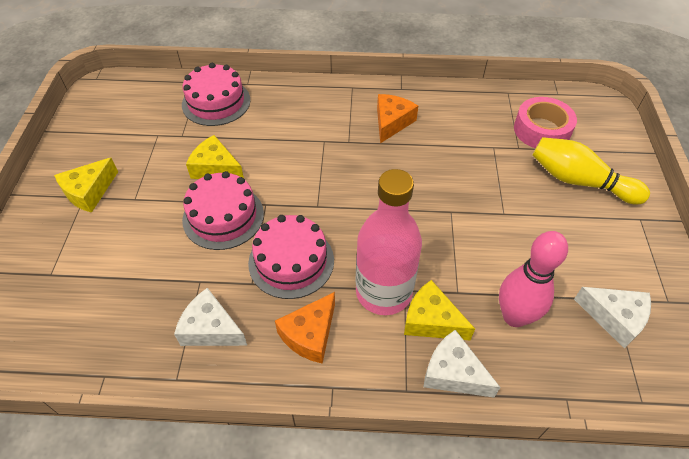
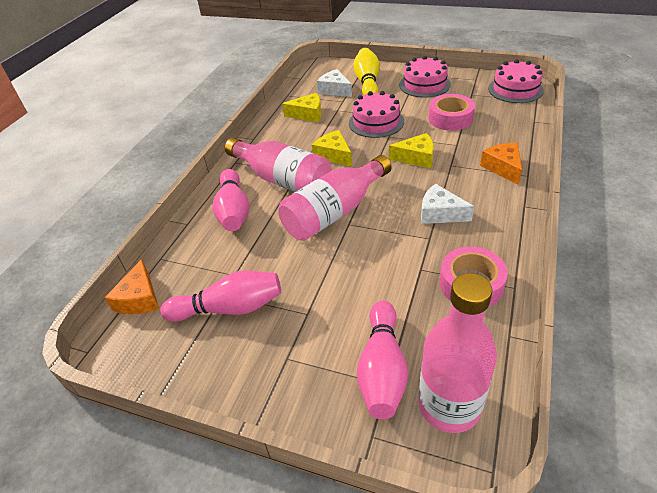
pink bottle: [356,169,422,315] = 1 -> [225,138,332,192] [278,155,392,241] [418,273,497,433] = 3
pink bowling pin: [499,231,568,327] = 1 -> [160,270,281,322] [212,169,250,231] [357,301,408,419] = 3
pink tape: [514,97,577,148] = 1 -> [429,94,475,131] [439,246,508,307] = 2
white cheese: [174,288,247,346] [423,330,501,397] [574,287,651,348] = 3 -> [317,69,352,97] [421,184,474,224] = 2

